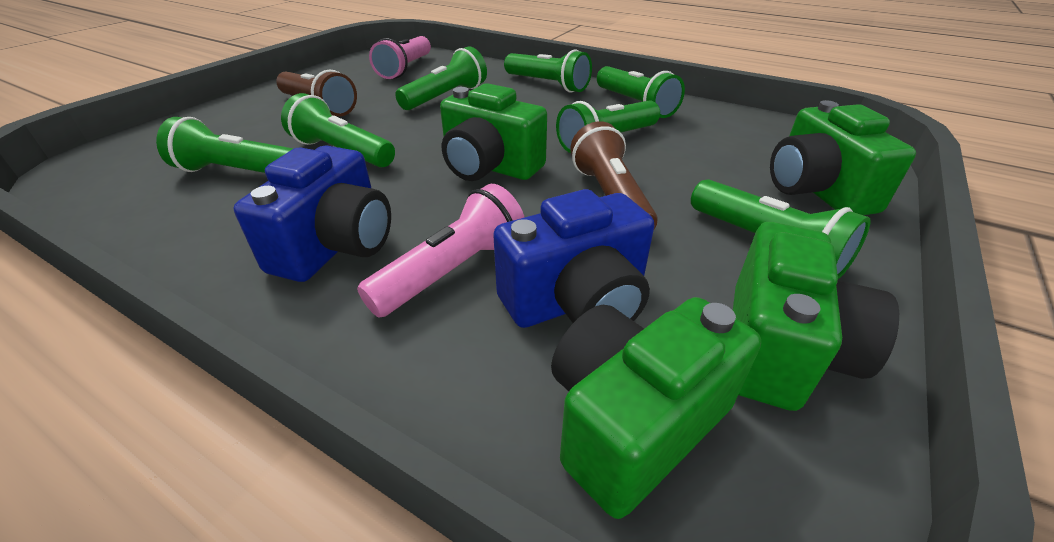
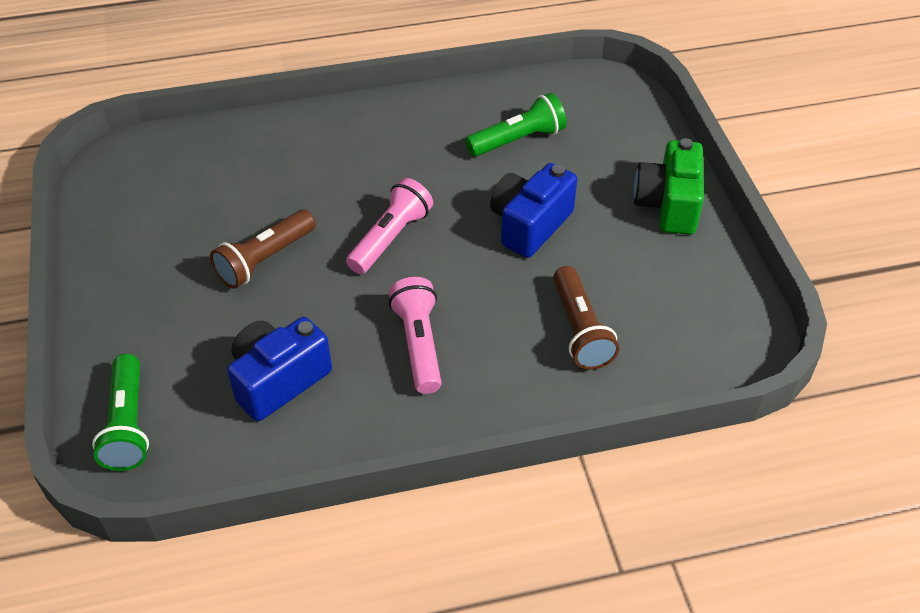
green camera: [440,83,547,181] [551,297,761,519] [733,222,899,411] [770,100,916,215] = 4 -> [633,138,704,235] = 1
green flashlight: [156,117,294,173] [281,93,395,167] [395,46,487,110] [504,49,592,93] [556,100,660,153] [597,66,685,118] [691,179,871,279] = 7 -> [92,354,149,471] [465,93,566,157] = 2

